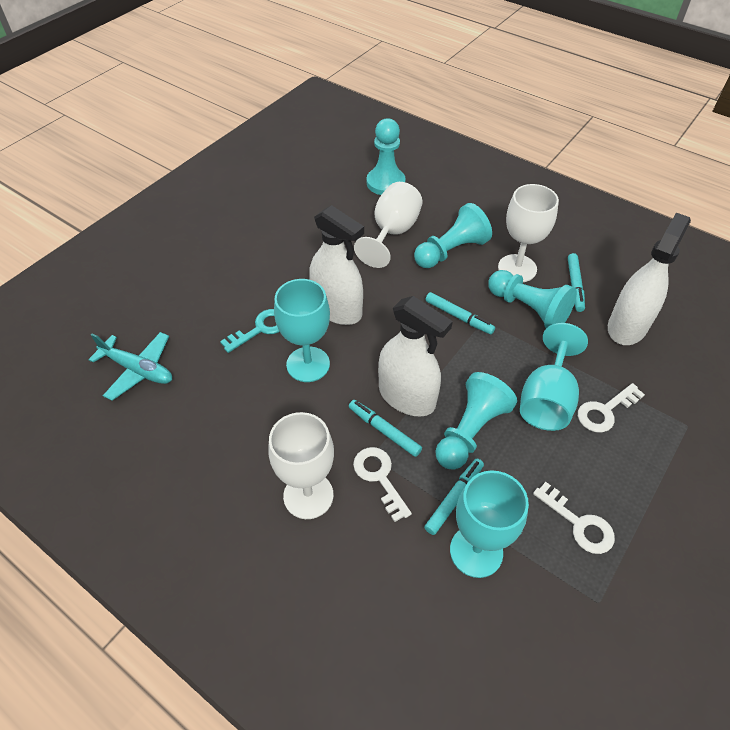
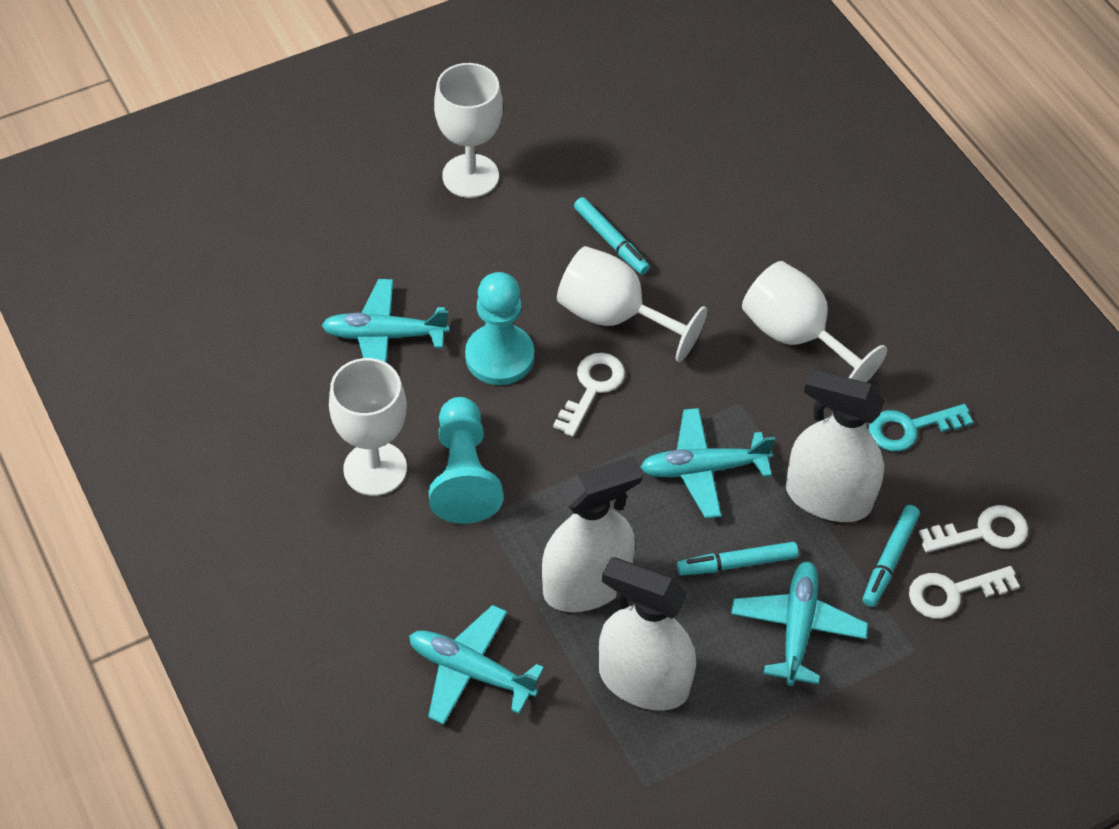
turquoise goblet: [274,279,330,382] [450,470,529,578] [520,323,588,431] = 3 -> none = 0
turquoise marker: [349,400,422,457] [424,459,484,535] [425,292,495,334] [568,253,585,312] = 4 -> [574,197,650,275] [677,542,799,575] [862,505,920,607] = 3
turquoise pawn: [367,118,406,195] [414,203,492,268] [436,372,517,470] [488,270,577,328] = 4 -> [429,397,503,524] [465,272,534,385] = 2
turquoise plane: [89,332,172,401] = 1 -> [321,279,449,362] [409,605,544,725] [641,408,775,518] [731,561,868,686] = 4
white goblet: [268,412,334,519] [354,182,423,268] [498,184,559,282] = 3 -> [329,358,407,496] [434,63,503,198] [557,246,708,362] [742,261,888,383] = 4

